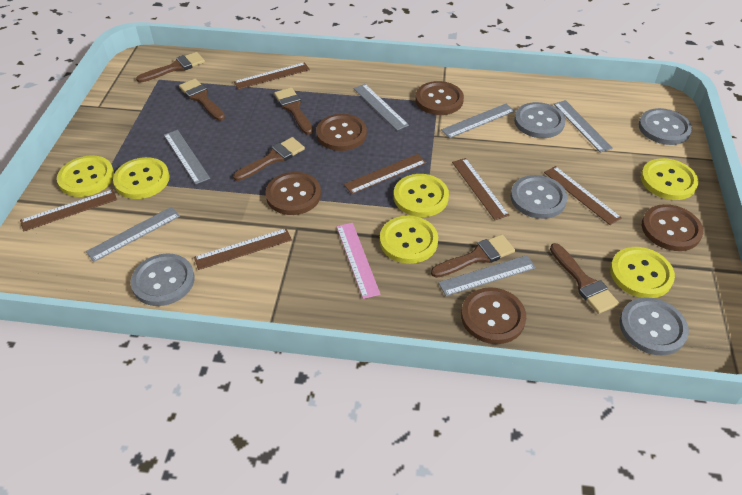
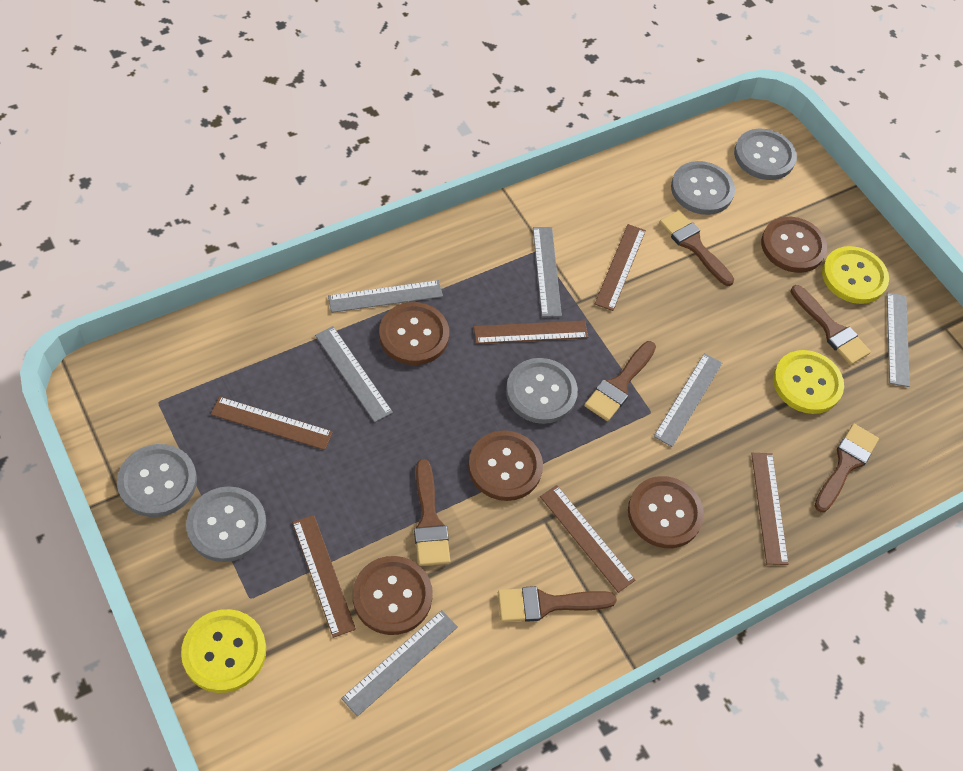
pink ruler: [336,223,381,299] = 1 -> none = 0
yellow button: [57,155,114,197] [113,157,170,199] [380,215,438,264] [394,174,449,217] [610,247,675,298] [641,158,699,200] = 6 -> [181,609,266,693] [773,350,844,414] [822,246,889,304] = 3

